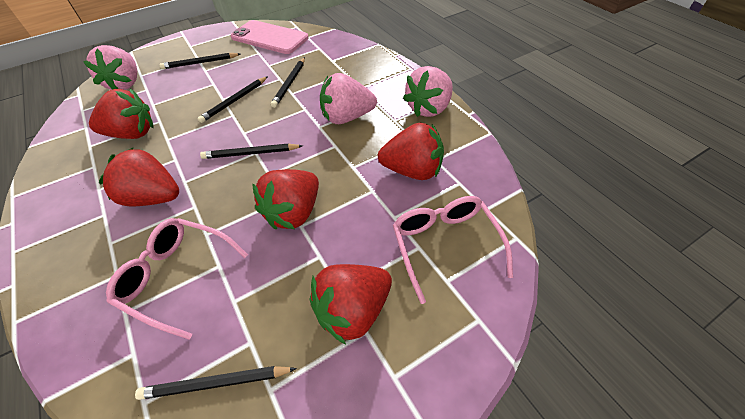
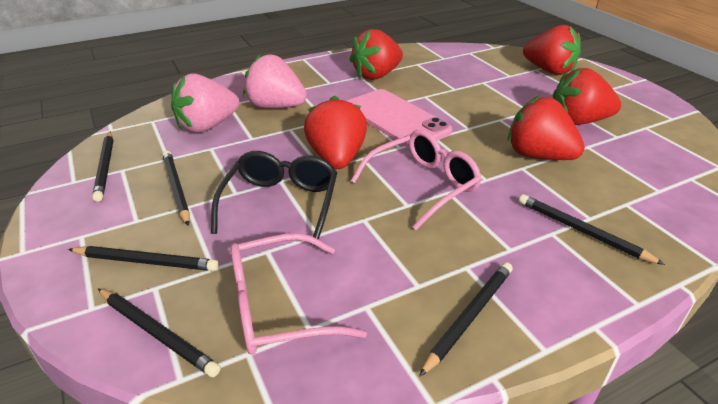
black glasses: none = 0 -> [211,151,337,245] = 1
black pencil: [135,366,297,400] [159,53,240,69] [197,76,268,123] [200,143,303,159] [271,57,305,108] = 5 -> [68,246,219,271] [92,131,113,202] [98,288,220,377] [162,151,190,226] [419,262,513,377] [519,194,665,265] = 6
pink strawberry: [83,45,137,90] [320,73,377,124] [403,66,453,117] = 3 -> [171,74,239,133] [243,54,307,108] = 2

